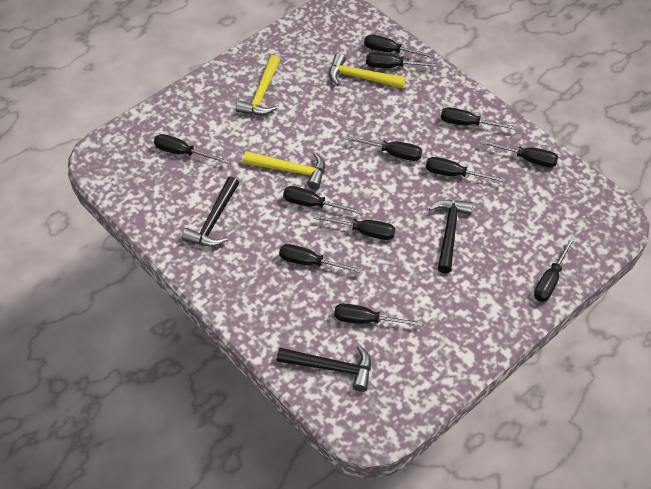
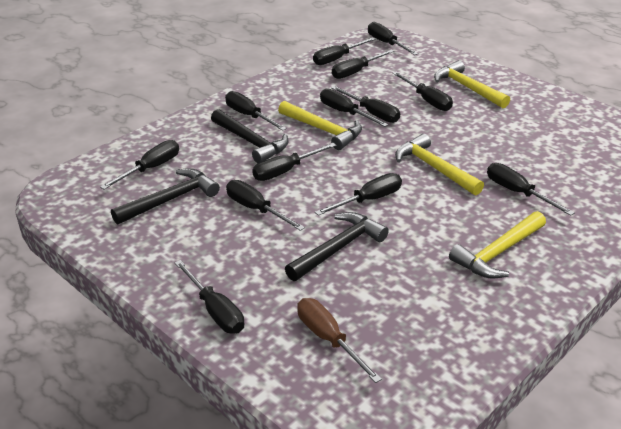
black screwdriver: [154,134,227,163] [279,244,362,273] [283,186,362,214] [314,214,395,240] [334,303,422,326] [345,136,422,161] [364,35,435,58] [366,53,439,68] [426,157,505,182] [441,107,518,130] [480,140,558,168] [534,237,575,302] = 12 -> [100,140,179,190] [175,260,244,334] [225,91,287,131] [226,180,305,231] [252,143,337,181] [313,37,375,65] [315,173,402,216] [320,88,388,127] [332,50,394,79] [332,86,400,123] [368,22,418,55] [392,72,453,111] [487,163,575,216] = 13
brown screwdriver: none = 0 -> [297,298,382,383] = 1
yellow hammer: [236,55,280,115] [243,151,325,190] [329,53,406,89] = 3 -> [278,101,362,150] [395,134,484,195] [434,61,510,108] [449,211,546,278] = 4

